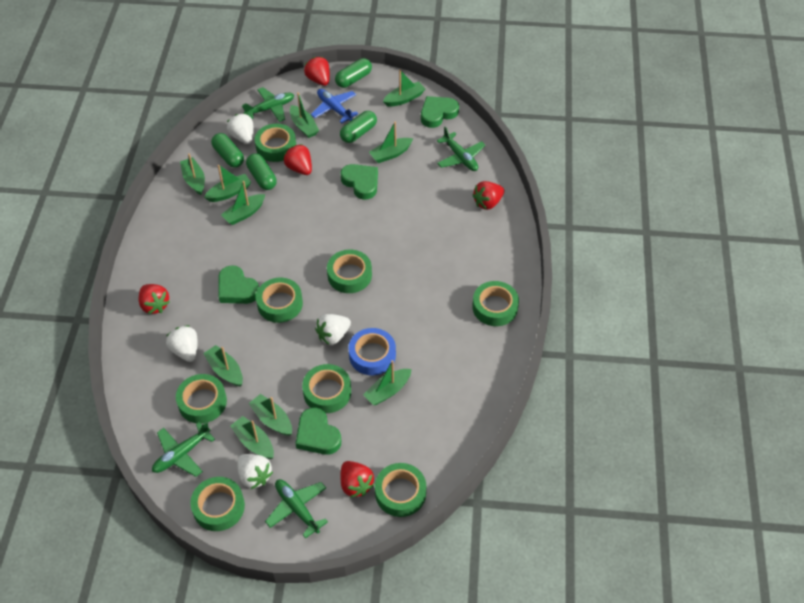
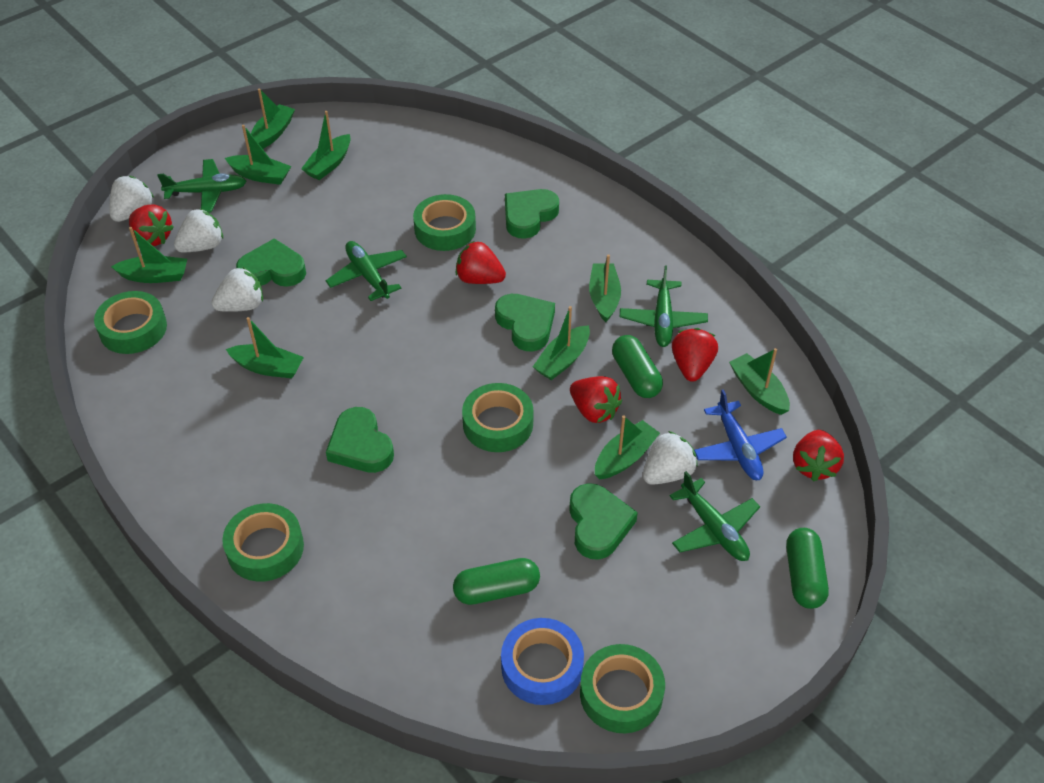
green boat: [180,153,205,195] [203,345,243,387] [204,165,251,202] [221,181,265,225] [230,416,274,459] [248,394,292,436] [290,92,319,138] [363,360,411,405] [369,122,413,163] [383,70,425,107] = 10 -> [111,227,187,283] [225,125,291,185] [226,317,304,378] [251,88,295,149] [301,111,351,180] [533,306,590,380] [589,254,621,322] [595,415,660,479] [729,348,790,415] = 9
green capsule: [211,133,244,168] [246,153,277,190] [335,58,372,88] [340,111,377,143] = 4 -> [453,558,540,605] [612,335,663,398] [786,528,829,609] = 3
green heart: [218,265,259,304] [295,407,341,455] [341,164,378,200] [421,96,459,128] = 4 -> [236,238,306,287] [326,407,394,473] [495,294,555,351] [505,189,559,239] [569,483,638,560] = 5
green tape: [176,374,227,423] [190,477,245,531] [255,124,296,162] [256,278,303,323] [302,364,351,413] [327,249,372,293] [375,463,426,517] [472,281,519,326] = 8 -> [94,291,167,354] [222,503,304,582] [413,194,476,251] [462,383,533,452] [580,644,665,733] = 5

